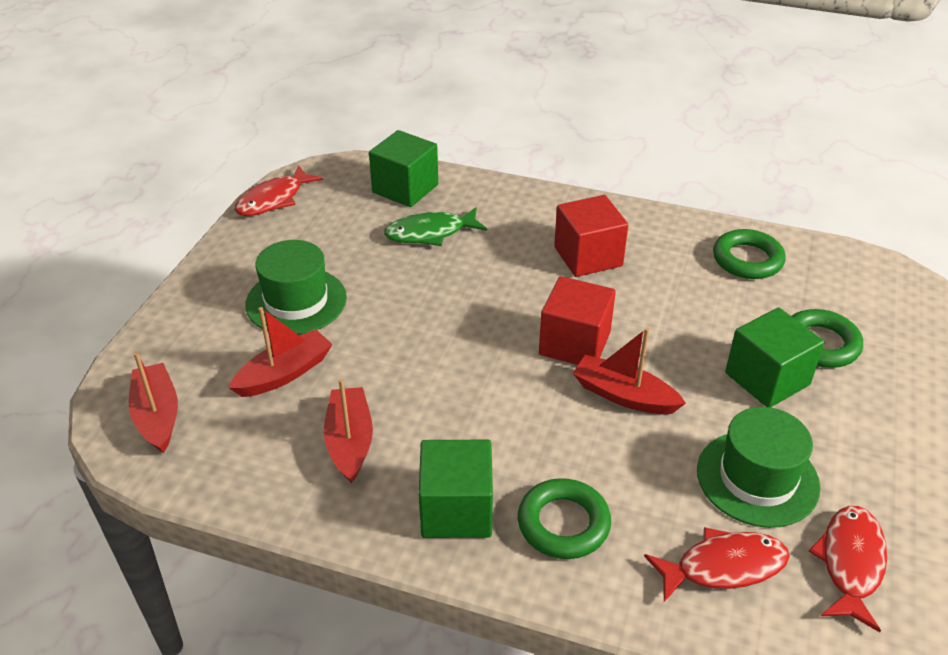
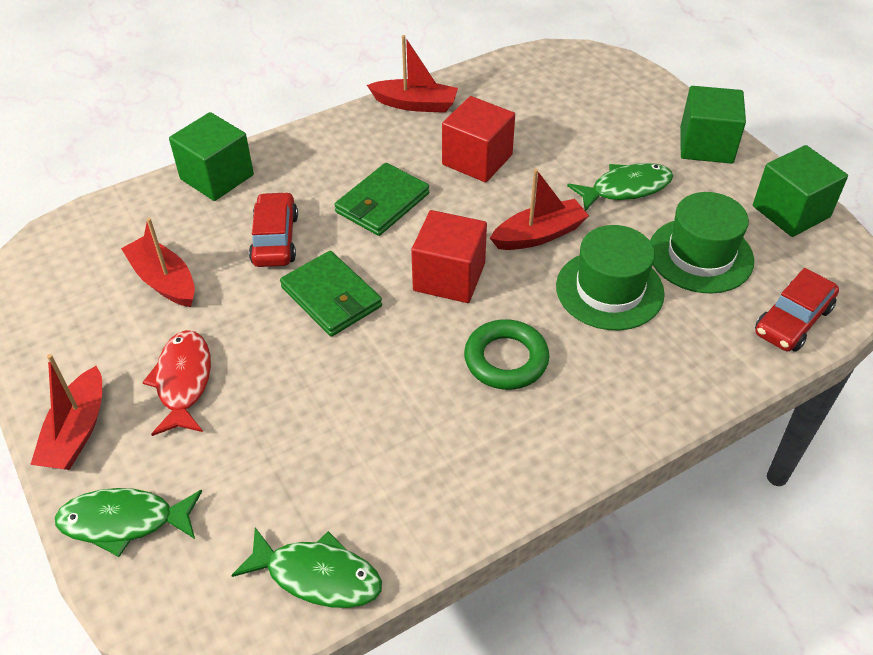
green fish: [384,207,487,246] = 1 -> [55,488,202,557] [231,527,382,608] [567,163,673,211] = 3
green ring: [518,478,611,559] [713,229,786,279] [792,309,863,368] = 3 -> [464,319,549,390] = 1
green wallet: none = 0 -> [280,251,382,337] [334,163,429,236] = 2
red car: none = 0 -> [249,192,298,267] [755,268,839,352] = 2
red fish: [235,165,323,216] [644,527,790,602] [809,506,887,632] = 3 -> [142,330,211,436] = 1

